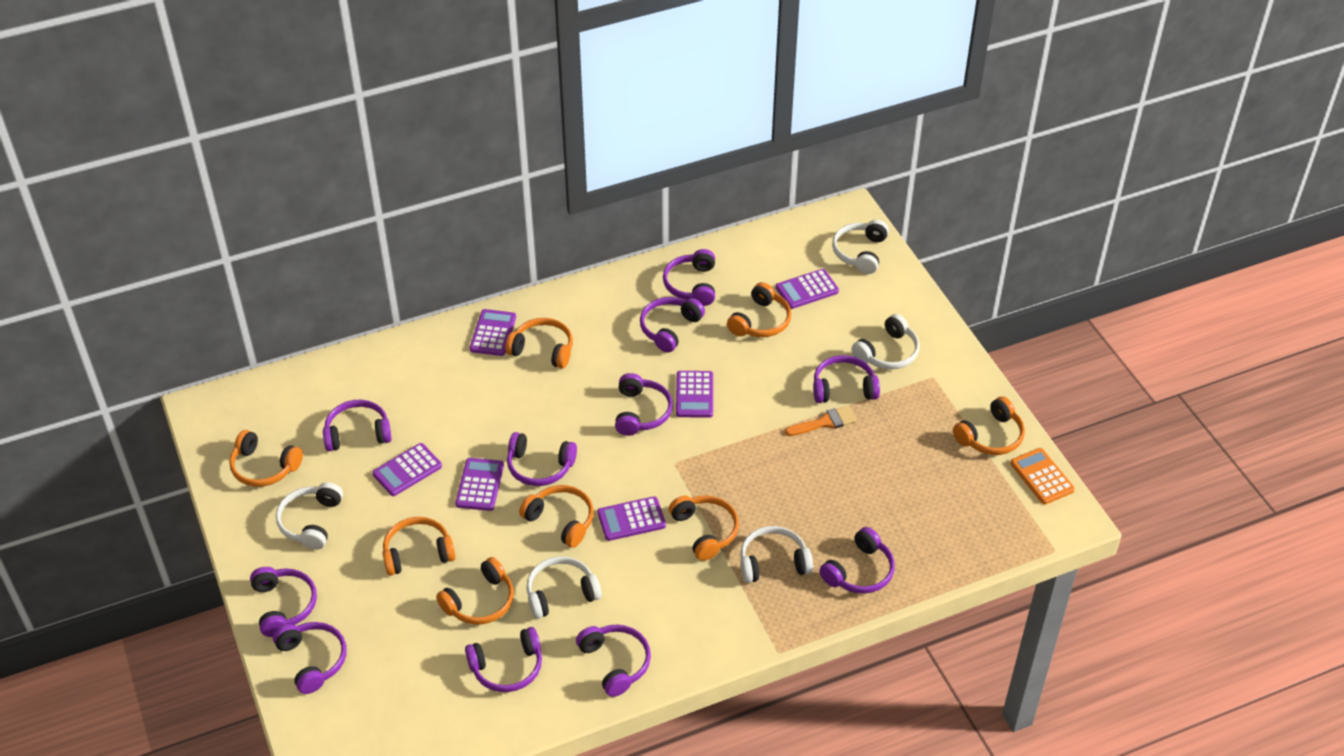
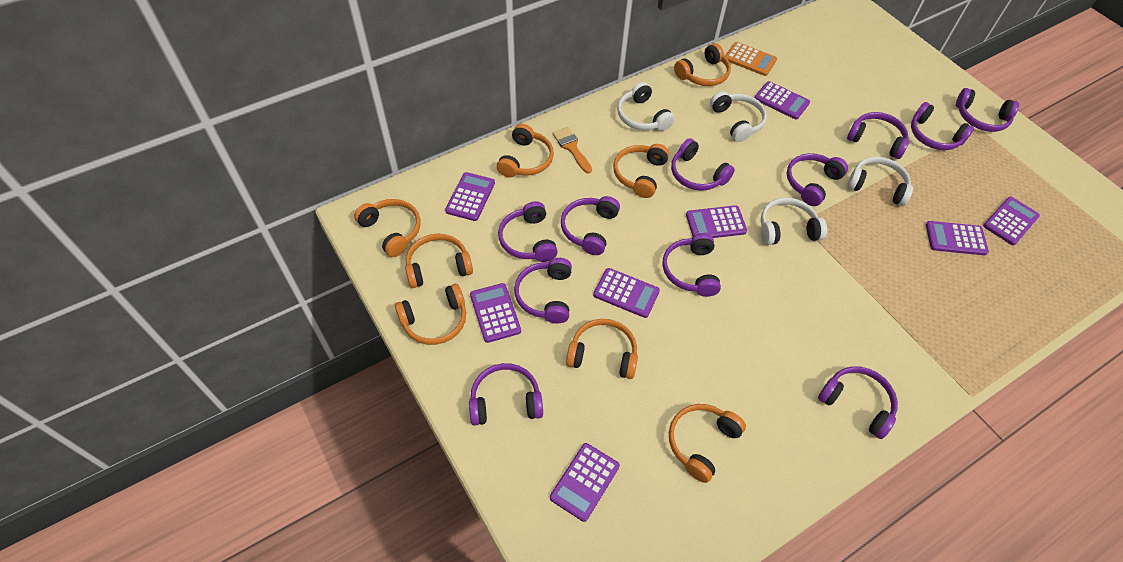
purple calculator: [372,443,442,496] [455,458,504,511] [470,309,516,356] [597,496,666,541] [676,371,713,418] [776,269,839,309] = 6 -> [445,172,495,221] [470,283,521,343] [550,443,620,522] [593,268,660,318] [686,206,747,238] [755,81,810,119] [926,221,989,255] [983,197,1040,245] = 8
white headphones: [276,482,343,550] [526,556,602,619] [740,526,813,583] [832,220,889,274] [851,314,920,369] = 5 -> [617,82,675,131] [710,91,767,142] [761,198,827,245] [847,157,913,206] = 4

